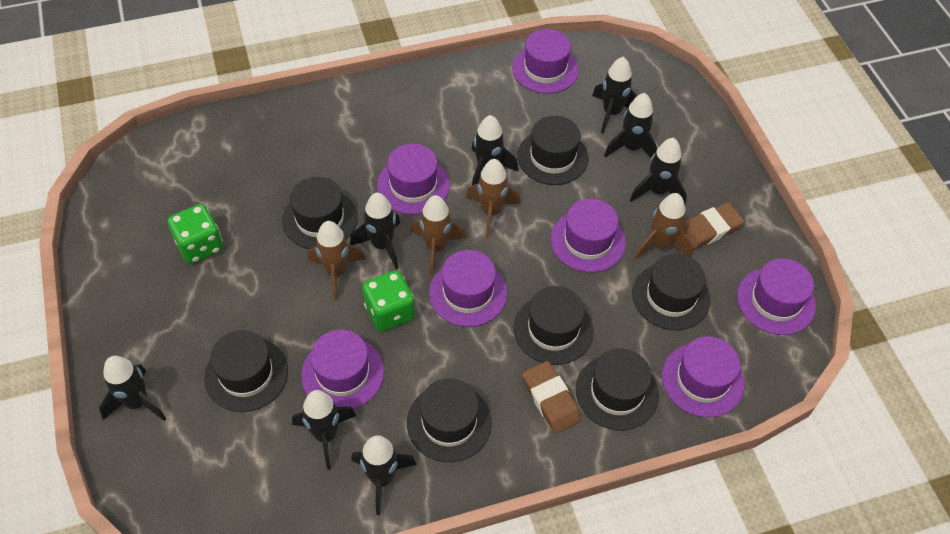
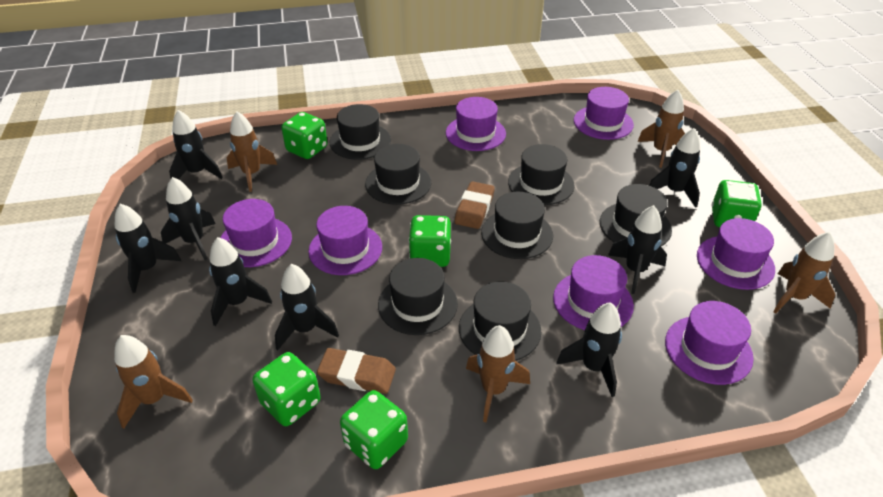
brown rocket: [308,221,366,301] [411,195,467,275] [466,159,521,238] [635,193,693,260] = 4 -> [114,335,193,429] [227,112,277,192] [466,325,530,423] [637,90,685,168] [773,232,835,314] = 5
green dice: [168,204,223,264] [362,271,415,332] = 2 -> [253,352,321,426] [281,112,327,159] [340,390,408,469] [408,215,451,267] [712,180,762,227] = 5

